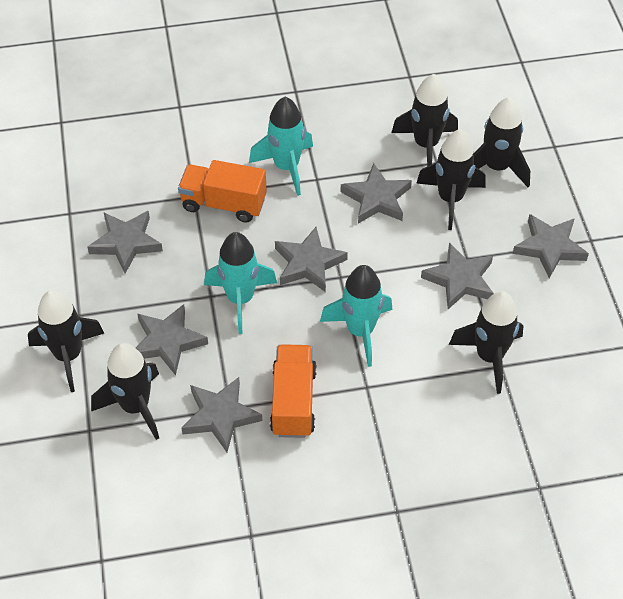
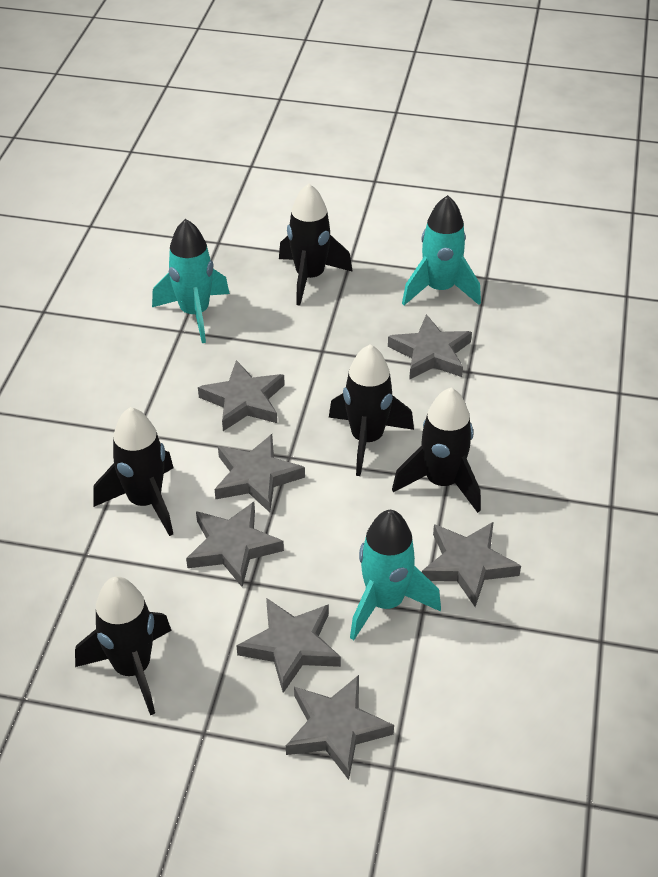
black rocket: [28,290,105,392] [91,343,159,440] [392,74,458,166] [416,129,485,230] [449,291,524,394] [474,97,530,187] = 6 -> [75,576,172,715] [93,407,174,536] [279,183,353,306] [329,344,414,476] [392,388,481,513] = 5
orange truck: [178,160,267,223] [270,344,317,438] = 2 -> none = 0

